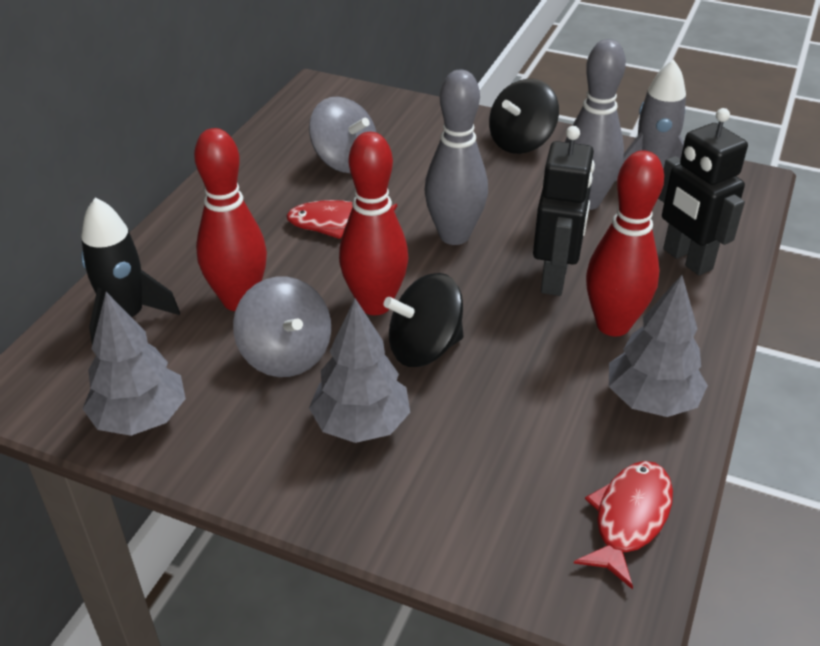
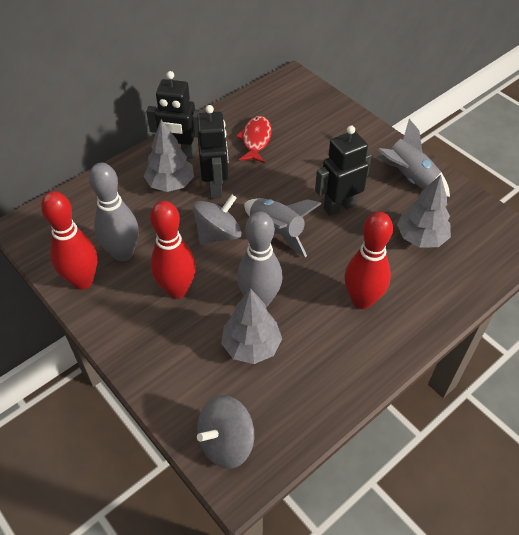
black robot: [533,126,595,296] [658,108,748,276] = 2 -> [146,71,202,159] [197,105,228,199] [315,125,372,216] = 3
black rocket: [81,197,180,344] = 1 -> none = 0
black spinning top: [384,273,463,367] [489,79,559,154] = 2 -> none = 0
grey rocket: [615,59,686,182] = 1 -> [244,198,322,257] [377,119,450,197] = 2
red fish: [286,200,397,239] [574,461,673,589] = 2 -> [236,116,272,163] = 1

